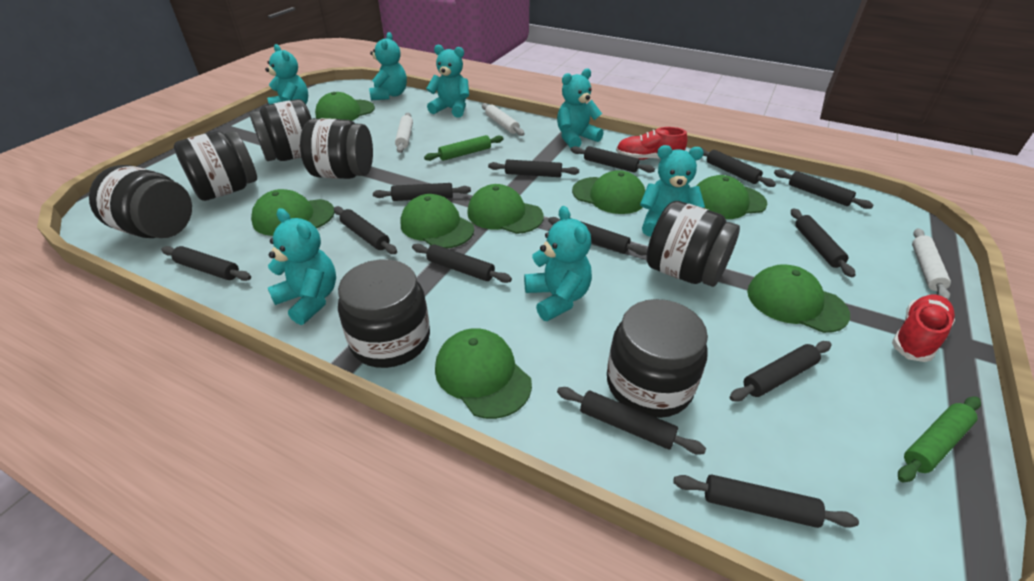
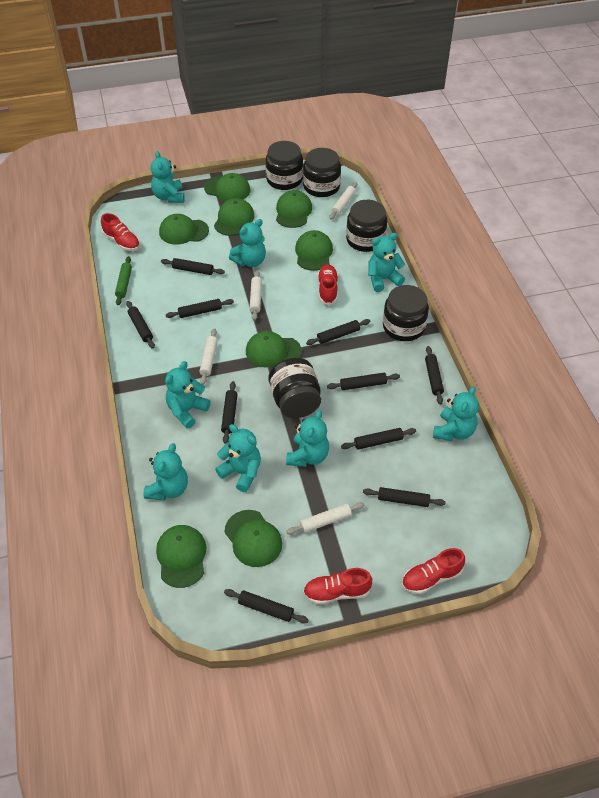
black jar: [89,165,192,238] [174,131,257,201] [249,99,312,161] [300,118,373,179] [338,259,430,368] [607,299,708,418] [646,201,740,287] = 7 -> [266,141,303,190] [268,358,321,418] [303,148,341,197] [346,200,387,252] [383,285,429,341] = 5
black rolling pin: [161,246,251,281] [334,206,397,254] [373,183,471,201] [412,243,512,283] [488,159,579,177] [548,217,647,255] [557,387,706,455] [570,146,655,173] [673,474,859,528] [702,148,776,187] [730,341,831,402] [774,169,873,209] [791,208,856,277] = 13 -> [126,301,155,349] [161,258,225,275] [166,299,234,318] [221,381,238,444] [224,589,309,623] [306,319,370,345] [327,373,400,390] [341,428,416,450] [363,487,446,507] [425,346,444,405] = 10
green rolling pin: [424,135,504,161] [898,396,981,482] = 2 -> [115,256,132,305] = 1
red shoe: [616,127,688,160] [892,295,955,362] = 2 -> [101,213,140,251] [303,568,372,604] [317,264,338,305] [402,548,465,594] = 4
turquoise teddy bear: [265,44,308,105] [268,208,336,325] [369,32,407,100] [426,45,469,117] [524,206,592,321] [557,68,603,148] [640,145,705,237] = 7 -> [143,443,188,501] [150,151,185,203] [165,361,211,428] [215,424,261,492] [229,219,266,267] [286,410,329,467] [368,233,405,292] [433,386,479,441] = 8
white rolling pin: [395,113,413,153] [482,103,524,136] [912,228,951,300] = 3 -> [199,328,218,385] [250,270,262,321] [286,502,364,534] [329,182,357,220] = 4

